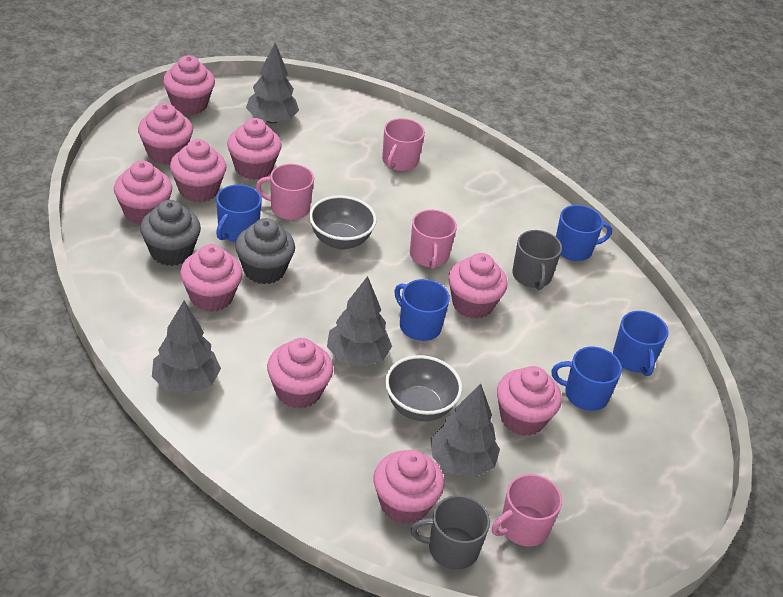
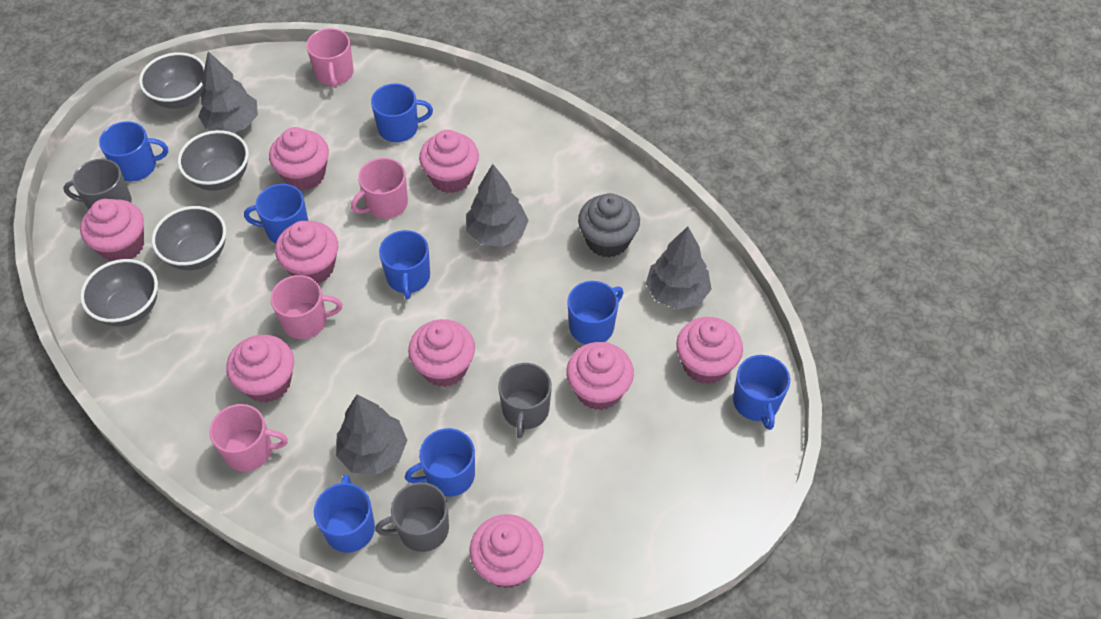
blue mug: [216,184,262,242] [395,279,450,341] [552,347,622,411] [556,205,612,261] [613,311,669,376] = 5 -> [99,121,168,181] [244,184,308,243] [314,475,375,553] [371,83,433,142] [379,230,430,299] [405,428,475,496] [568,281,623,344] [733,355,790,430] = 8
grey bowl: [309,195,377,249] [385,355,462,421] = 2 -> [80,259,158,326] [139,52,205,108] [152,206,226,270] [178,130,249,191] = 4
grey cupcake: [140,200,201,266] [235,218,295,284] = 2 -> [578,193,640,258] = 1
grey mug: [411,495,490,570] [512,230,562,290] = 2 -> [63,159,132,210] [375,482,449,552] [498,363,552,438] = 3
pink cupcake: [114,160,172,225] [138,103,193,165] [163,55,215,115] [170,139,226,203] [180,244,243,312] [227,118,282,180] [267,338,333,409] [374,450,444,524] [448,253,508,319] [497,366,562,436] = 10 -> [80,199,144,261] [226,335,294,403] [269,127,329,191] [275,221,338,283] [408,319,475,387] [419,130,479,193] [469,514,544,588] [566,342,634,410] [676,317,743,384] = 9

